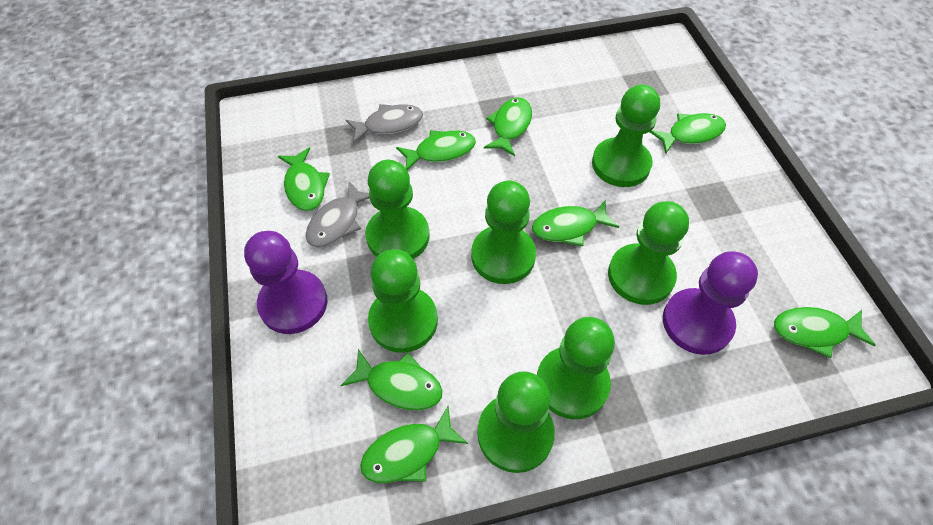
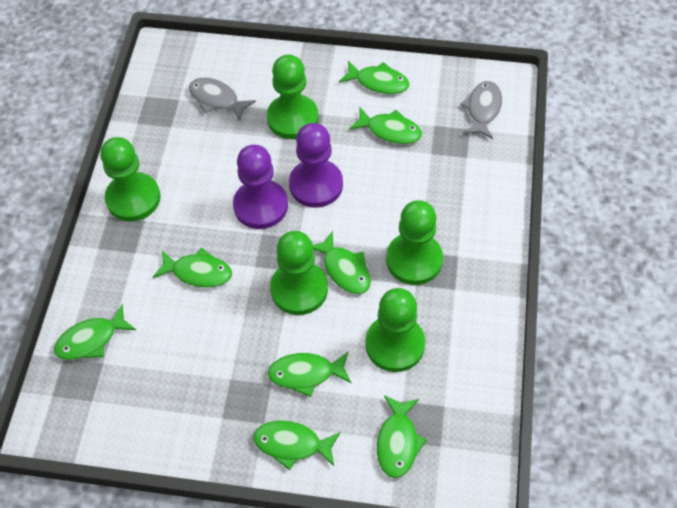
green pawn: [365,160,430,259] [368,249,438,353] [471,180,536,284] [477,371,555,473] [537,317,615,419] [592,85,660,187] [608,201,689,305] = 7 -> [100,137,161,221] [267,54,318,139] [270,231,328,315] [365,288,425,372] [386,200,443,285] = 5

